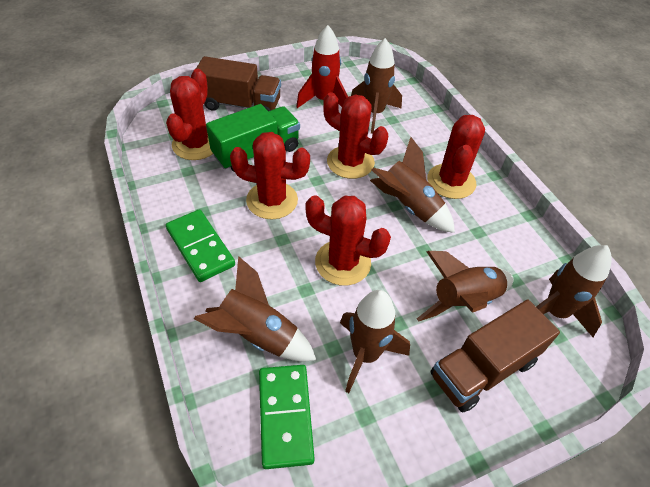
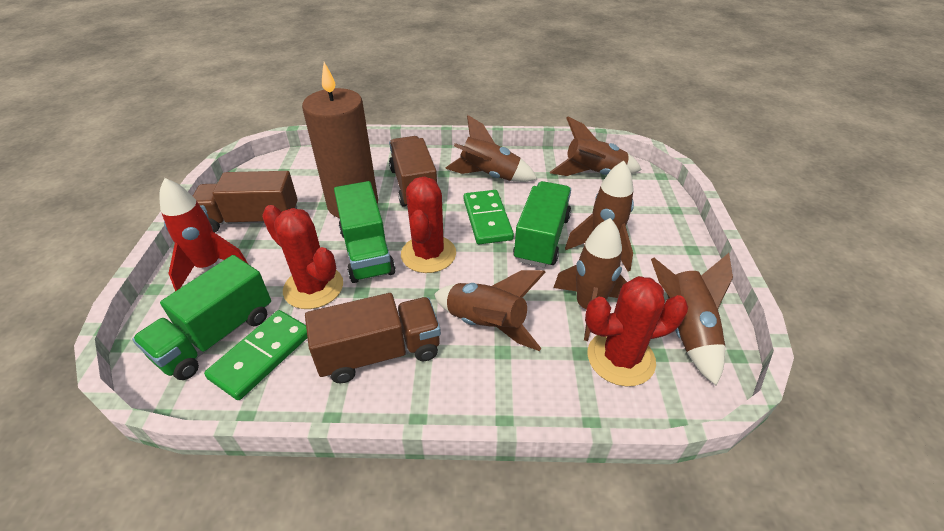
brown candle: none = 0 -> [302,62,378,218] = 1
brown truck: [196,56,281,111] [431,300,560,412] = 2 -> [193,171,298,233] [305,293,441,383] [389,136,437,207] = 3
green truck: [206,104,300,171] = 1 -> [132,255,271,380] [334,181,396,283] [513,181,571,268] = 3
red cactus: [166,69,213,160] [230,132,310,219] [306,195,391,286] [323,92,388,179] [427,115,485,199] = 5 -> [262,205,343,309] [401,177,456,273] [585,276,688,386] = 3

